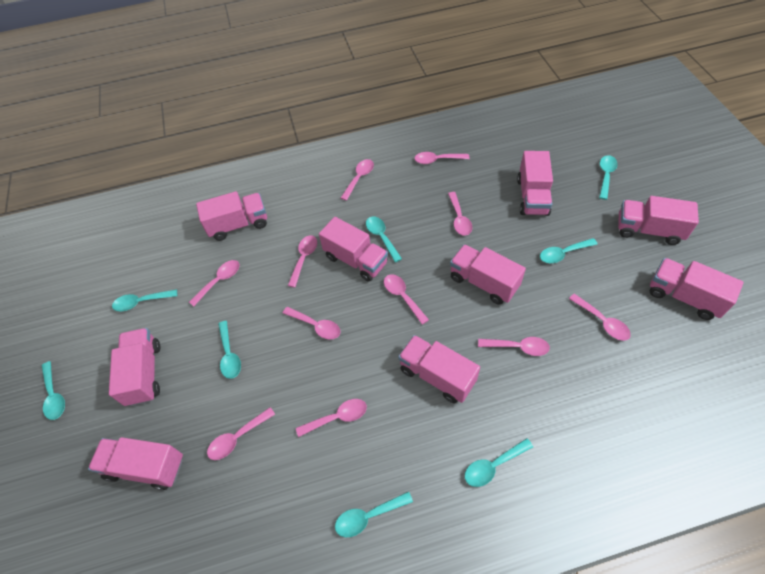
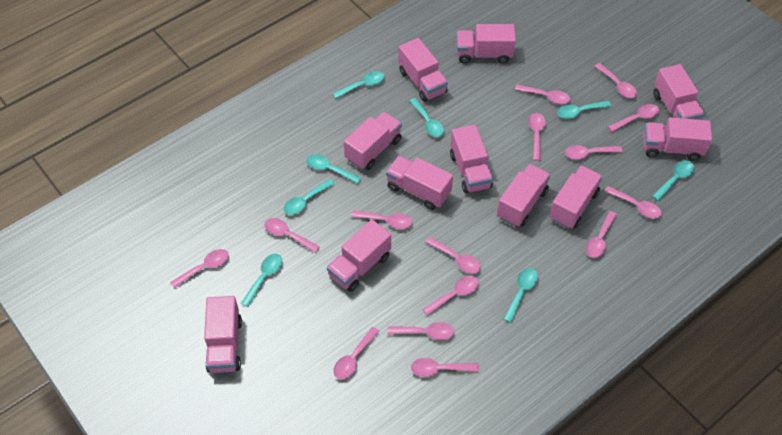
pink spoon: [189,260,240,306] [207,407,275,460] [283,307,341,340] [288,236,317,288] [296,399,367,437] [341,159,374,201] [384,274,429,325] [414,152,469,164] [448,192,472,235] [478,337,550,356] [569,294,631,341] = 11 -> [170,249,229,288] [264,218,320,253] [333,327,379,379] [351,210,412,229] [388,322,454,340] [411,358,479,377] [422,276,479,316] [426,237,481,274] [515,85,570,104] [528,113,546,161] [565,145,622,159] [585,211,617,258] [595,63,637,98] [604,186,662,219] [608,104,659,132] = 15
pink truck: [88,437,183,490] [109,328,160,406] [196,191,267,241] [319,217,388,282] [398,335,480,403] [450,244,526,305] [517,151,553,216] [618,196,699,245] [650,258,744,320] = 9 -> [204,296,242,373] [327,220,391,292] [344,112,402,170] [386,156,453,210] [398,38,448,102] [450,125,493,193] [456,24,516,64] [497,164,551,227] [549,166,603,229] [643,117,712,161] [653,64,705,120] = 11

